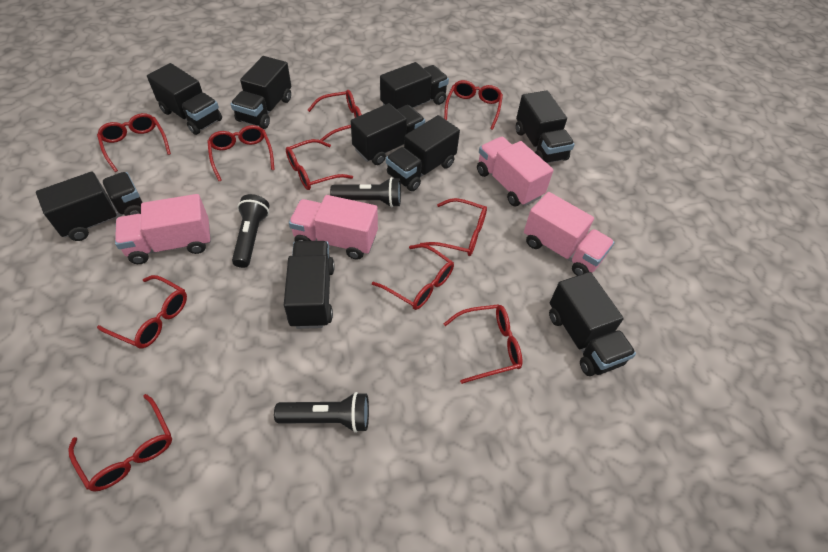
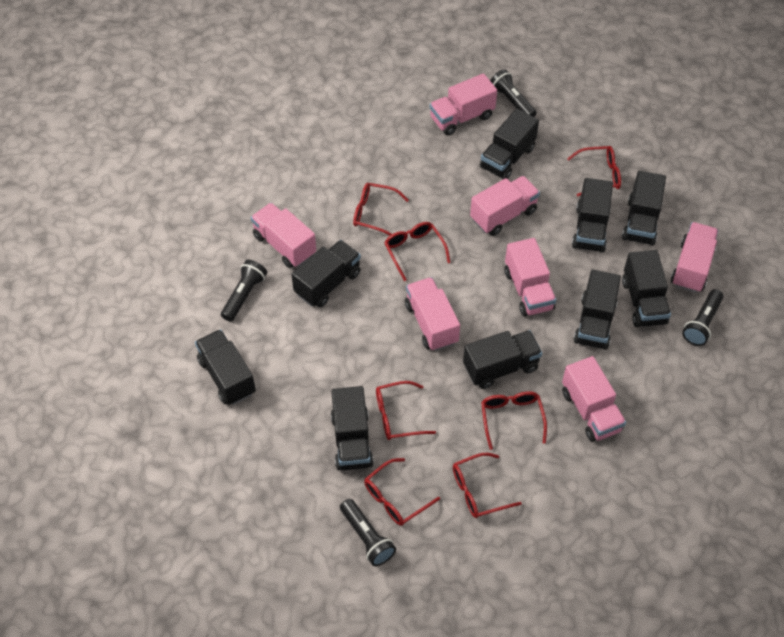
black flashlight: [232,194,269,268] [274,392,369,433] [330,177,401,207] = 3 -> [221,260,267,322] [340,499,396,566] [490,69,537,117] [682,289,724,346] = 4
pink truck: [115,194,211,264] [289,195,378,260] [477,137,554,207] [524,192,615,276] = 4 -> [251,203,316,268] [405,277,460,351] [429,73,497,136] [470,176,540,236] [505,238,556,316] [562,356,626,442] [671,222,719,293] = 7
red glasses: [68,394,172,491] [97,113,171,172] [97,275,187,348] [207,125,275,181] [286,139,353,190] [308,90,362,141] [372,244,454,310] [420,198,487,256] [444,80,503,130] [444,304,522,384] = 10 -> [353,183,409,235] [364,458,440,526] [376,381,436,440] [384,222,451,281] [453,453,522,518] [481,391,547,450] [567,146,621,197] = 7

